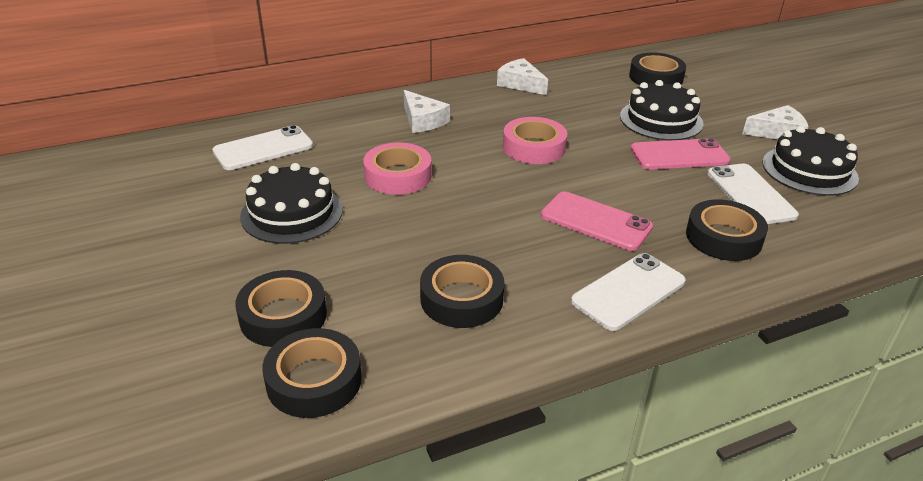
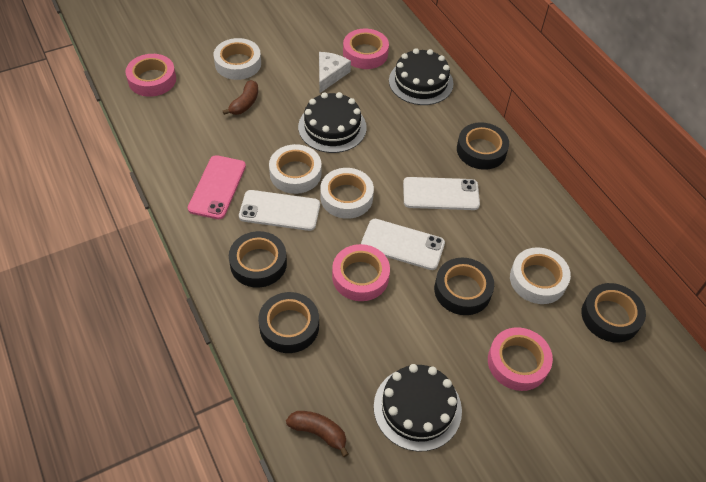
brown banana: none = 0 -> [223,80,258,115] [286,411,349,457] = 2
pink phone: [541,191,653,251] [631,138,731,170] = 2 -> [188,155,246,219] = 1
pink tape: [363,142,432,195] [503,117,567,164] = 2 -> [125,54,176,97] [332,244,390,301] [343,29,389,69] [488,327,553,391] = 4
white cheese: [404,90,450,133] [497,58,548,95] [742,105,809,139] = 3 -> [319,52,351,94] = 1
white tape: none = 0 -> [214,38,261,80] [269,144,321,194] [320,168,374,219] [510,247,571,304] = 4

